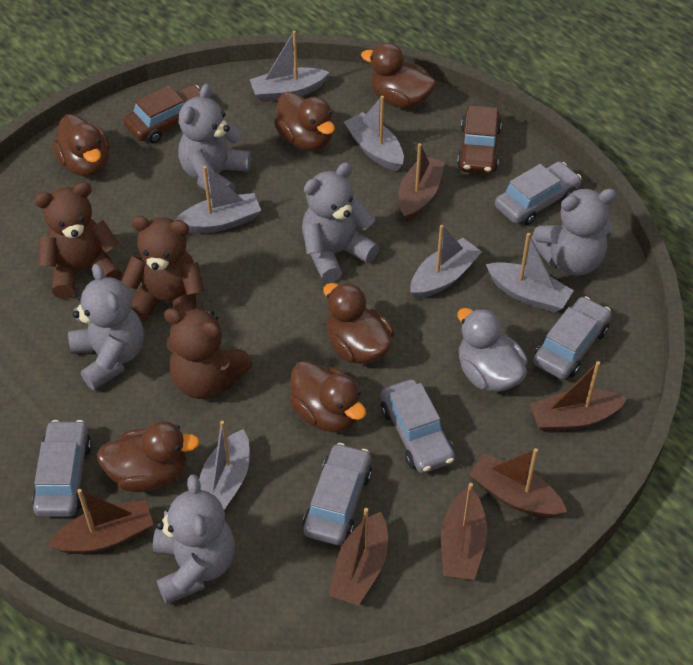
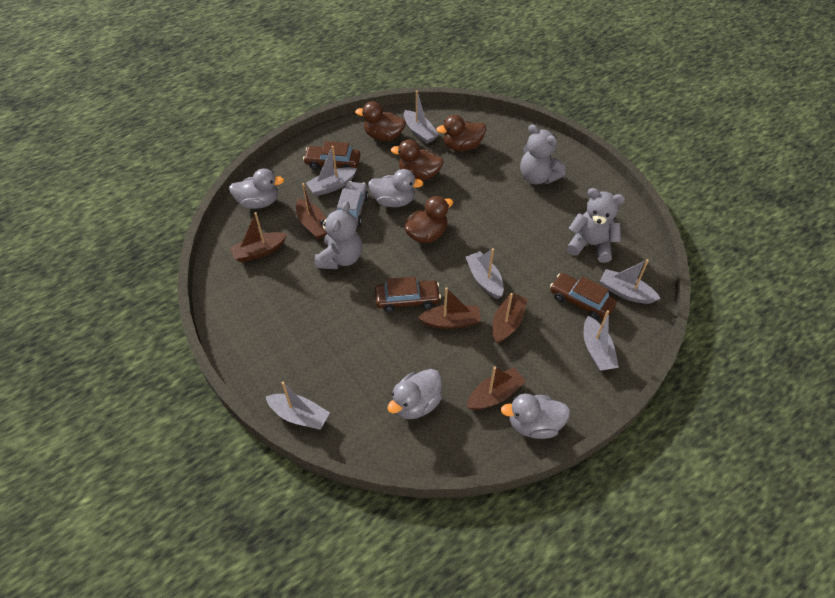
brown boat: [48,489,154,554] [329,508,388,606] [398,143,445,222] [441,483,487,580] [469,448,567,518] [530,361,627,432] = 6 -> [230,212,287,262] [296,183,327,239] [418,287,481,329] [467,366,526,410] [492,292,528,343] = 5
brown car: [124,85,200,143] [457,106,501,174] = 2 -> [303,141,360,170] [375,277,441,312] [550,273,617,320] = 3
brown duck: [52,114,110,177] [97,421,200,492] [274,92,335,151] [289,361,366,432] [323,283,394,364] [361,43,436,109] = 6 -> [355,101,406,141] [390,139,444,180] [404,196,453,243] [436,115,486,151] = 4
brown teddy bear: [34,182,122,299] [121,216,204,323] [164,308,253,399] = 3 -> none = 0
grey car: [32,420,92,517] [303,443,372,545] [381,379,455,473] [495,161,582,225] [533,296,612,379] = 5 -> [337,181,369,227] = 1
grey duck: [457,308,528,392] = 1 -> [229,169,284,209] [368,169,423,207] [387,369,442,419] [501,394,570,439] = 4
grey teddy bear: [68,263,144,390] [153,474,235,605] [178,83,251,194] [302,162,379,283] [532,189,617,276] = 5 -> [315,201,362,269] [520,124,565,185] [567,188,625,263] = 3

